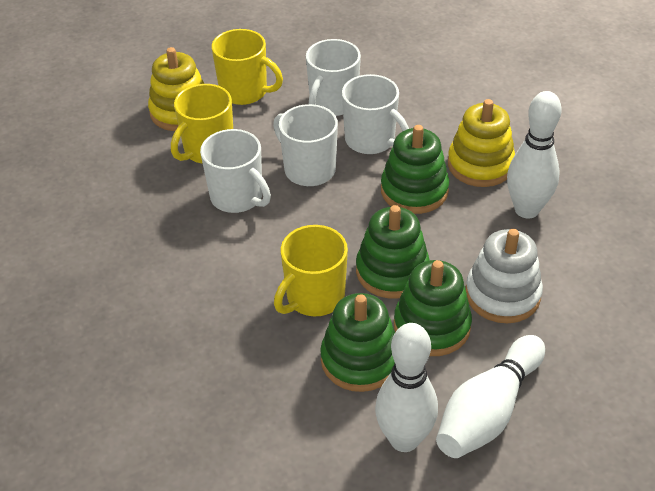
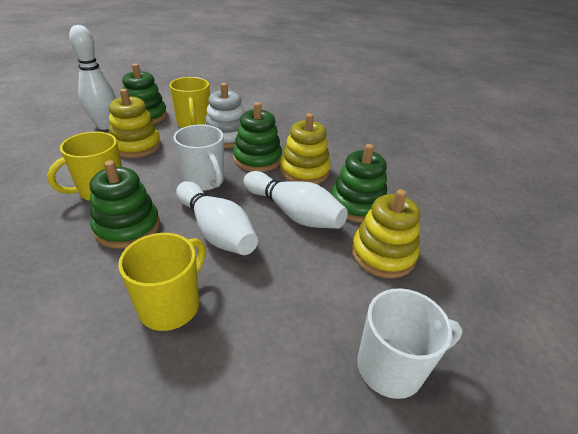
white mug: [200,129,271,213] [273,104,338,186] [306,39,361,116] [342,74,409,154] = 4 -> [173,125,224,191] [357,288,463,399] = 2
yellow stacking toy: [148,47,204,131] [448,99,515,187] = 2 -> [109,89,161,158] [280,113,331,184] [351,189,420,278] = 3

